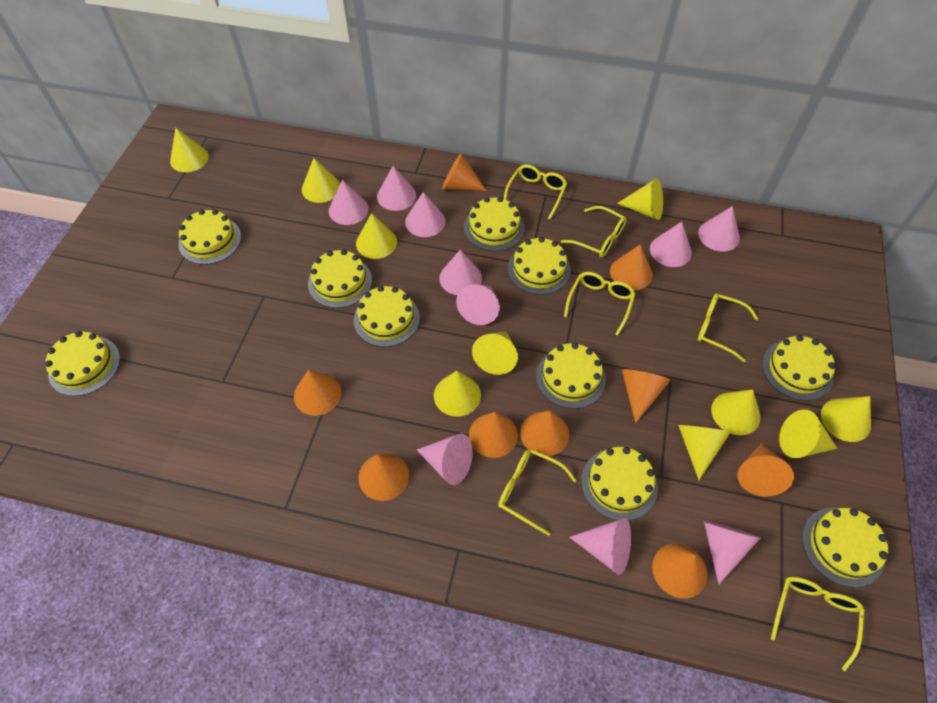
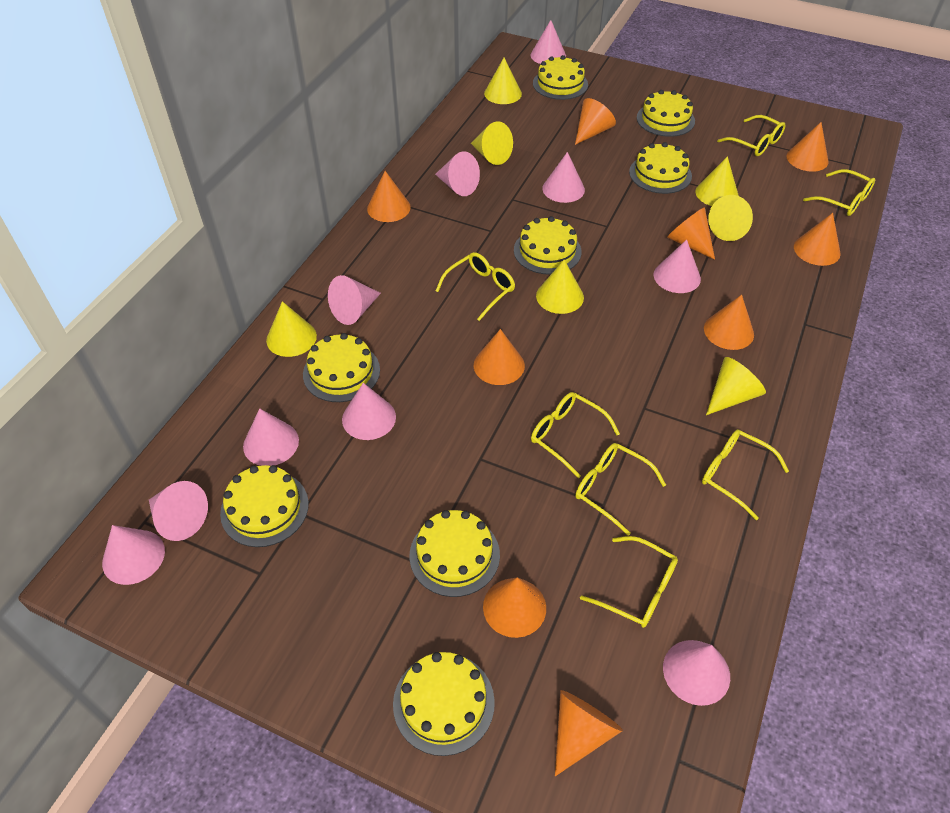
yellow cake: [45,331,120,396] [179,209,241,265] [308,249,372,308] [354,286,420,347] [464,197,525,251] [508,237,571,295] [536,343,606,409] [581,447,658,521] [762,335,836,401] [802,508,888,588] = 10 -> [220,465,309,547] [303,333,380,402] [393,652,495,756] [410,510,500,597] [514,216,582,275] [533,55,588,100] [629,142,692,194] [637,90,695,137] = 8
yellow cone: [170,128,209,172] [302,158,340,203] [356,213,397,259] [434,371,481,417] [472,331,518,375] [617,179,663,220] [678,425,731,480] [711,389,760,435] [779,409,838,458] [821,396,871,442] = 10 -> [266,301,317,357] [471,121,513,165] [484,58,522,104] [536,260,584,314] [695,156,739,206] [706,357,766,415] [708,195,753,241] = 7
yellow glasses: [498,449,577,536] [504,164,567,220] [561,206,626,258] [564,272,636,336] [698,293,759,362] [771,577,864,671] = 6 -> [436,252,515,321] [531,392,620,478] [575,443,666,536] [580,536,678,628] [702,429,789,520] [717,115,785,156] [803,169,875,216] = 7

